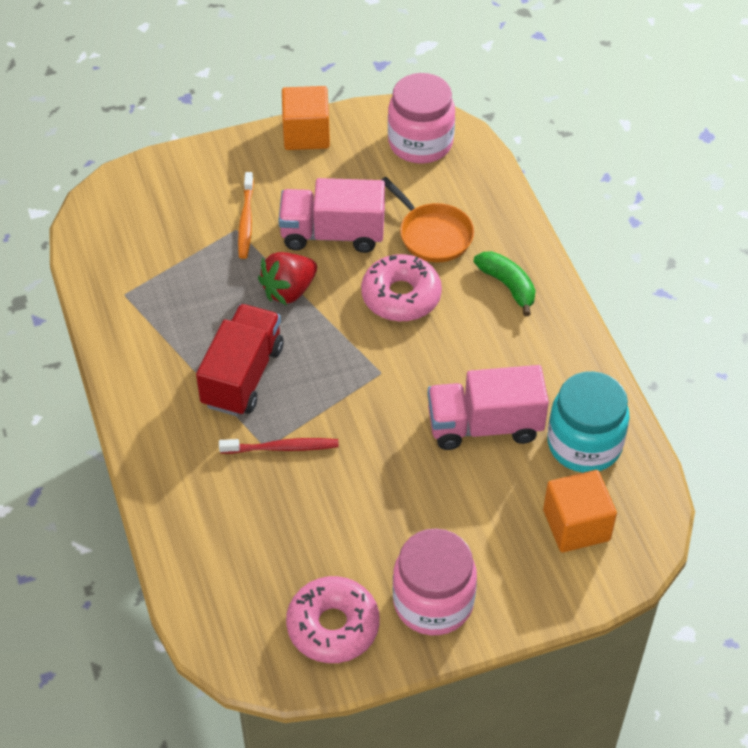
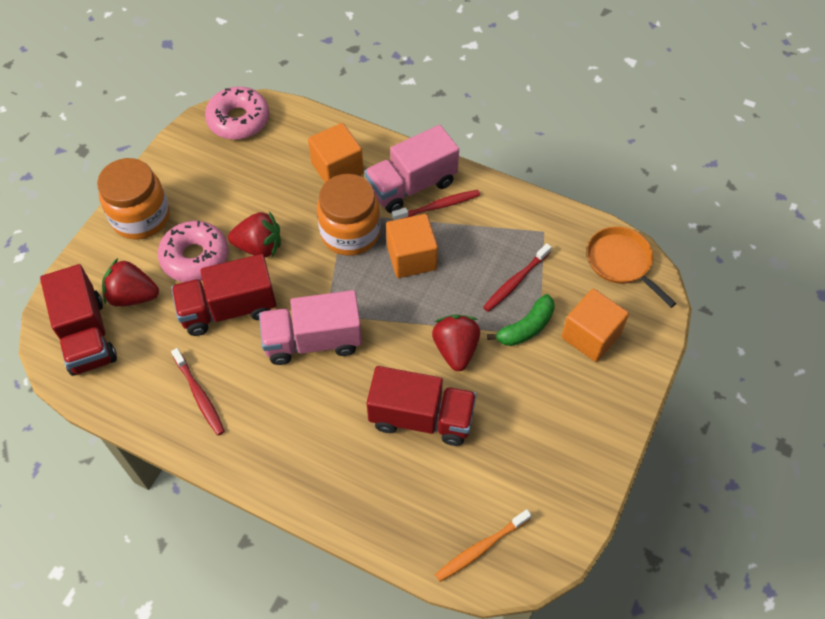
orange cube: [282,86,330,150] [543,470,617,552] = 2 -> [308,123,364,183] [386,214,438,278] [561,289,629,362] = 3
orange jar: none = 0 -> [97,158,170,240] [317,174,380,256] = 2
pink jar: [388,73,455,163] [393,528,477,635] = 2 -> none = 0
red strawberry: [258,252,317,305] = 1 -> [102,258,159,307] [228,211,281,258] [432,315,480,371] = 3
red toothbrush: [219,438,339,454] = 1 -> [171,348,225,435] [392,190,480,220] [483,243,552,312] = 3
red truck: [196,304,284,416] = 1 -> [40,264,117,376] [171,254,276,336] [367,366,477,446] = 3
turquoise jar: [548,371,629,473] = 1 -> none = 0

